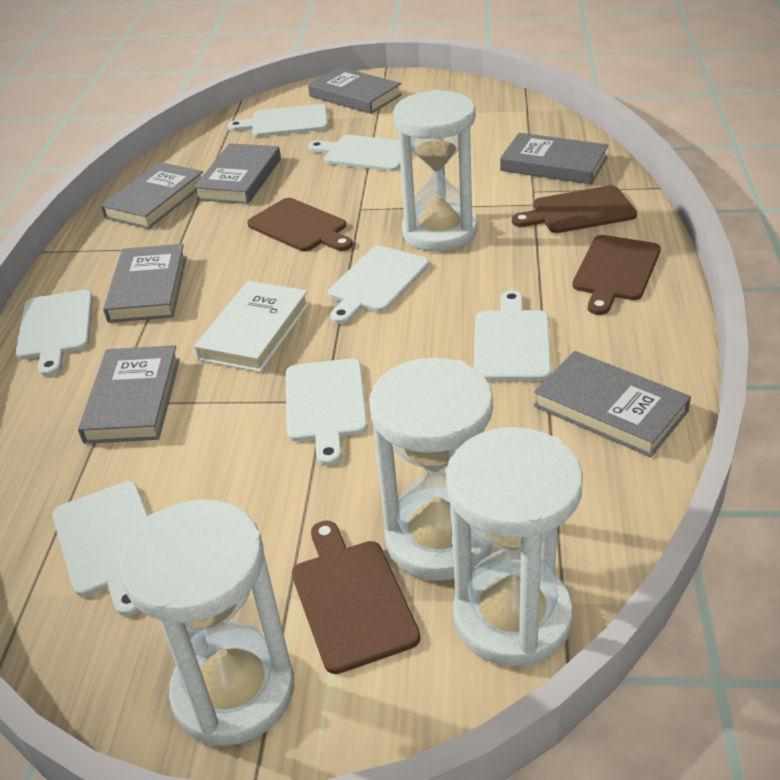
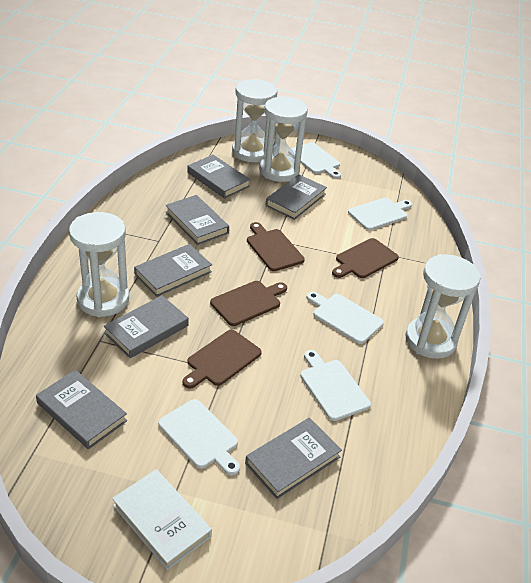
white cutting board: [16,290,93,376] [52,481,148,616] [228,104,328,137] [286,358,368,466] [308,135,412,172] [328,246,429,324] [474,290,551,381] = 7 -> [158,399,240,475] [291,142,341,179] [300,350,371,421] [307,291,384,344] [348,197,412,230] = 5

